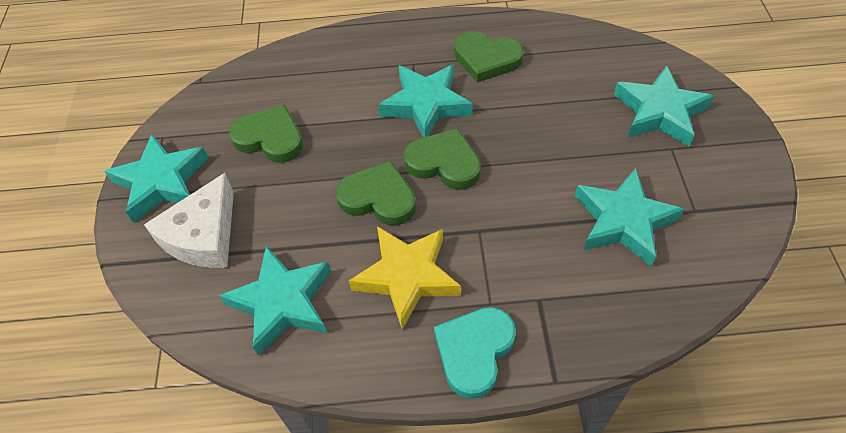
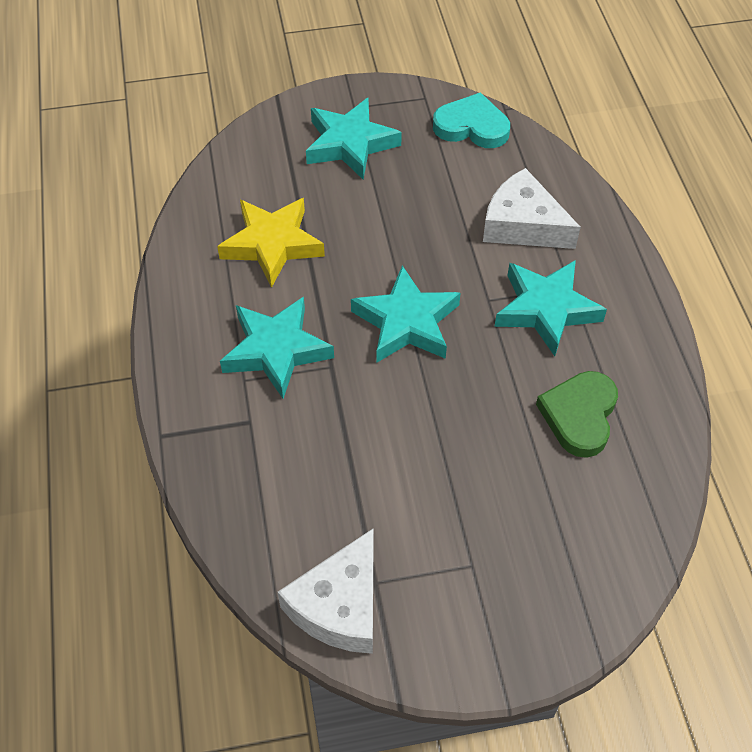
green heart: [229,105,303,163] [335,161,416,226] [404,128,481,190] [454,31,524,83] = 4 -> [536,371,618,458] = 1
turquoise star: [104,134,209,223] [219,246,331,356] [378,65,473,138] [575,168,685,266] [614,66,714,147] = 5 -> [220,297,334,399] [306,98,402,180] [351,265,460,362] [495,260,607,356] = 4
white cheese: [144,173,234,268] = 1 -> [277,529,373,654] [483,168,581,249] = 2

